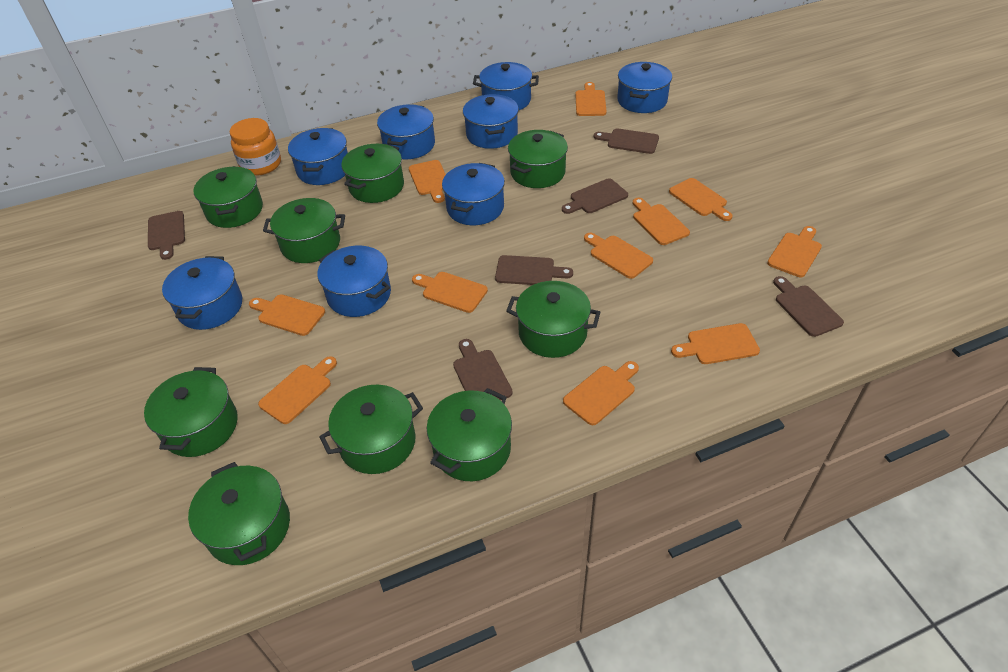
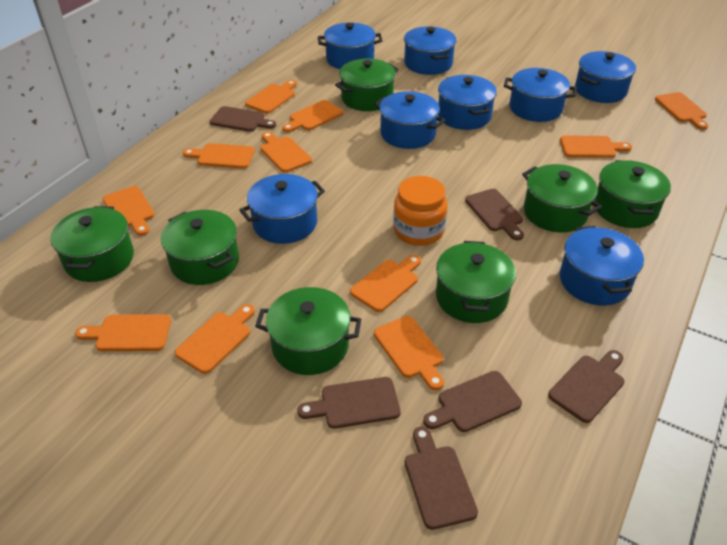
green pot: [144,367,238,457] [188,462,290,565] [193,166,263,228] [263,198,345,263] [319,385,423,474] [341,144,404,203] [427,388,512,481] [506,281,600,358] [508,130,568,188] = 9 -> [50,206,134,282] [161,210,239,285] [255,287,361,375] [335,58,399,111] [436,241,516,323] [522,164,602,232] [594,160,671,228] = 7

